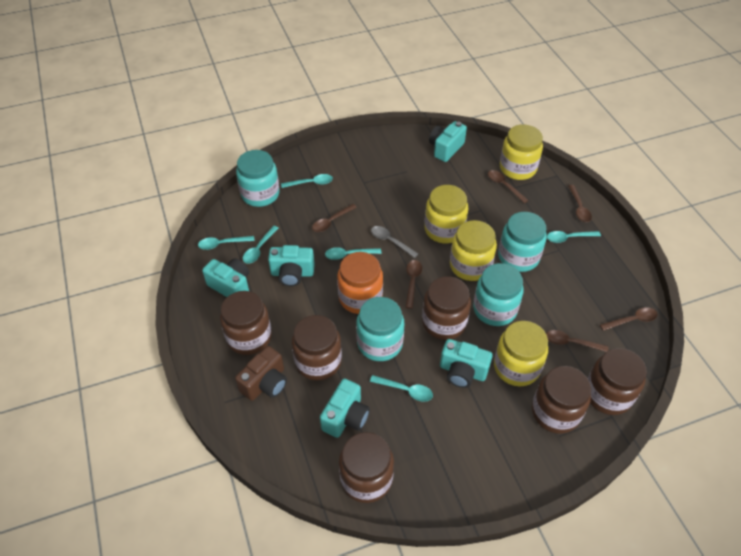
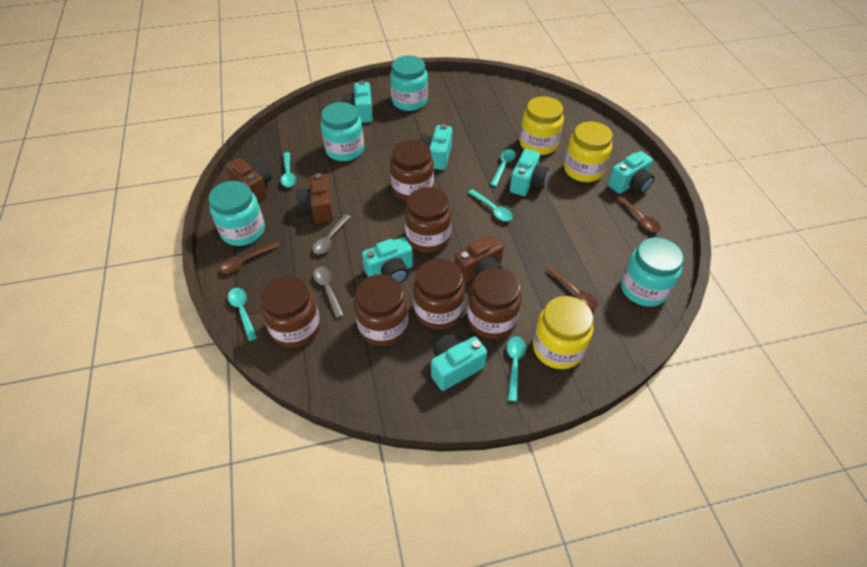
brown camera: [235,346,287,401] = 1 -> [226,158,272,202] [296,173,333,223] [454,235,504,283] = 3
brown spoon: [312,204,357,232] [405,260,422,309] [488,170,529,204] [546,330,608,352] [569,185,592,222] [600,307,658,331] = 6 -> [220,242,279,273] [546,267,598,309] [616,195,661,232] = 3
grey spoon: [371,226,418,258] = 1 -> [313,214,351,254] [313,266,344,318] = 2
orange jar: [337,252,383,314] = 1 -> none = 0
turquoise camera: [202,258,249,297] [268,245,315,286] [320,378,370,438] [429,121,467,162] [440,339,493,388] = 5 -> [342,81,373,123] [362,237,413,283] [419,124,452,170] [431,334,487,391] [510,149,549,196] [608,151,655,194] = 6
turquoise spoon: [198,236,255,250] [243,226,279,264] [281,174,333,188] [325,247,381,260] [370,375,433,402] [547,231,601,243] = 6 -> [228,288,257,341] [281,152,296,187] [468,189,513,221] [490,149,516,186] [507,336,526,401] = 5
yellow jar: [424,185,468,244] [450,220,497,281] [494,321,548,386] [500,124,543,180] = 4 -> [520,96,564,155] [533,296,594,369] [564,122,613,182] = 3

